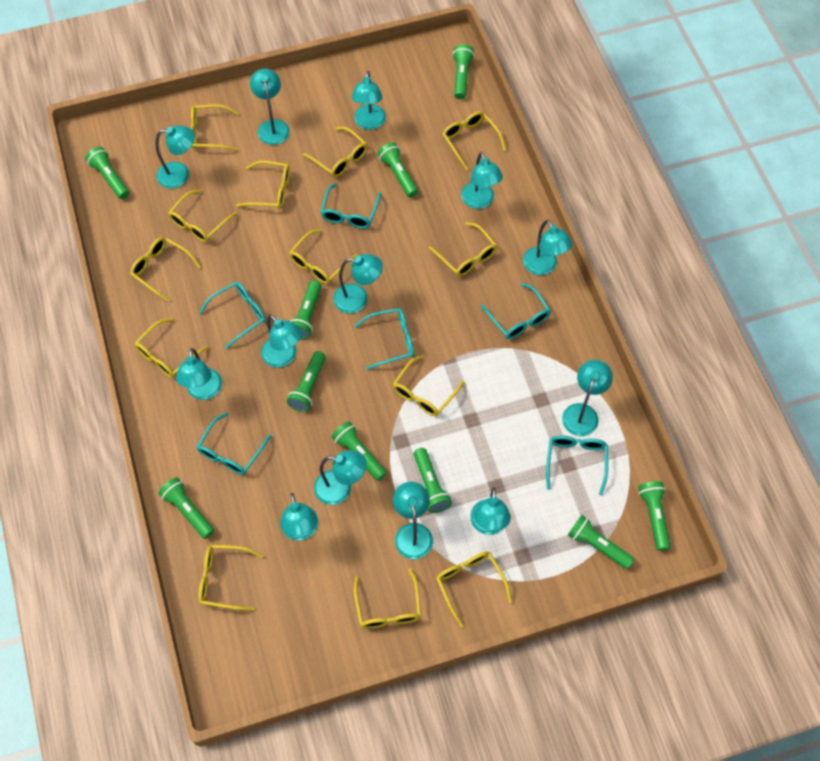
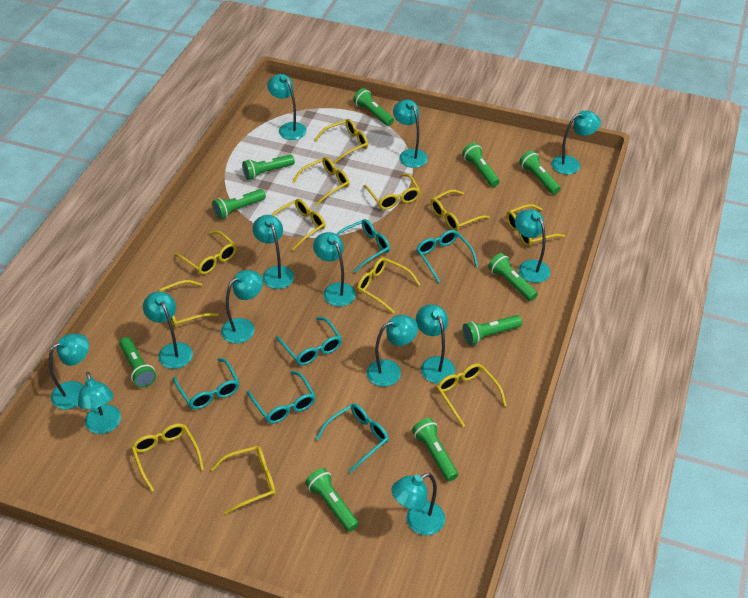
yellow glasses: [130,237,201,302] [135,318,208,378] [168,190,237,242] [191,104,238,151] [198,545,263,611] [236,161,290,209] [289,229,358,284] [303,127,368,177] [354,569,421,629] [393,355,465,416] [429,222,497,277] [436,552,512,627] [443,111,506,170] = 13 -> [131,423,204,492] [158,280,219,328] [174,231,237,275] [211,446,276,514] [272,199,325,251] [292,157,349,206] [314,119,368,164] [357,257,420,314] [364,174,421,210] [430,189,490,231] [437,363,507,427] [506,204,565,246] = 12

